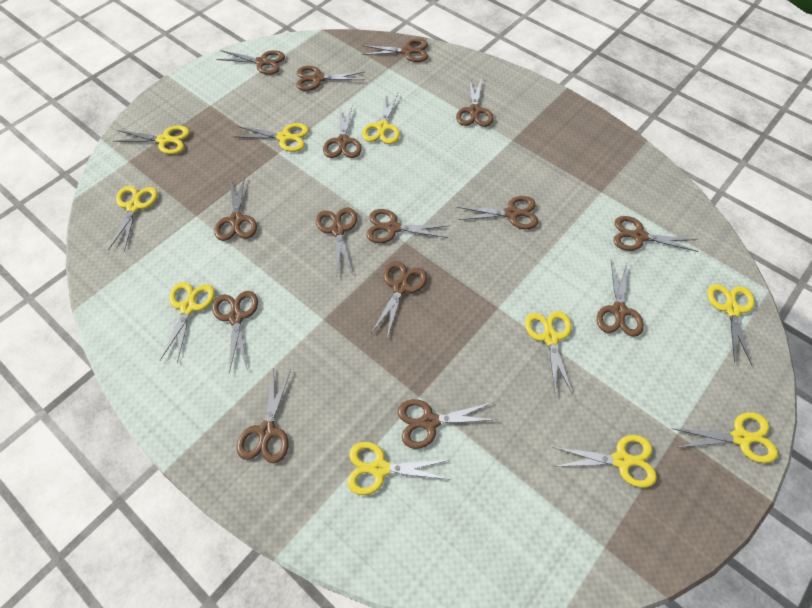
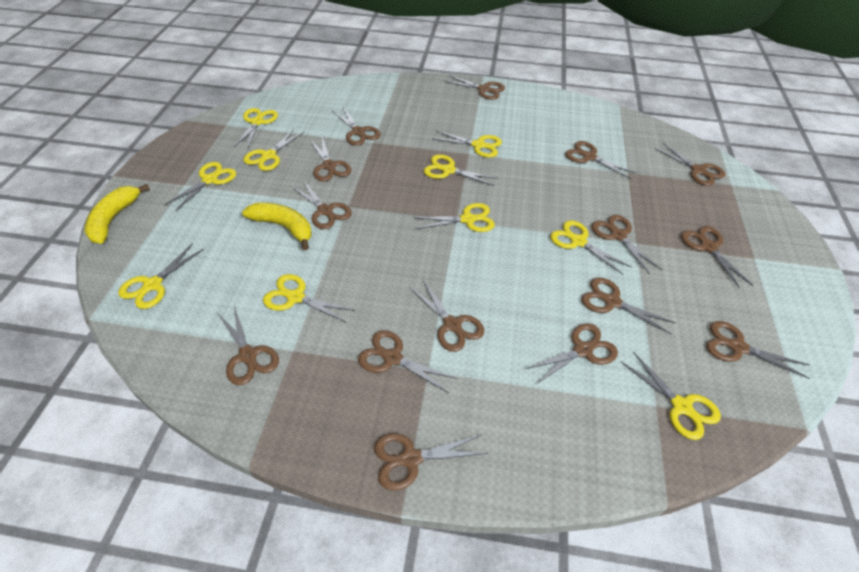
yellow banana: none = 0 -> [85,184,150,244] [242,203,311,250] = 2

